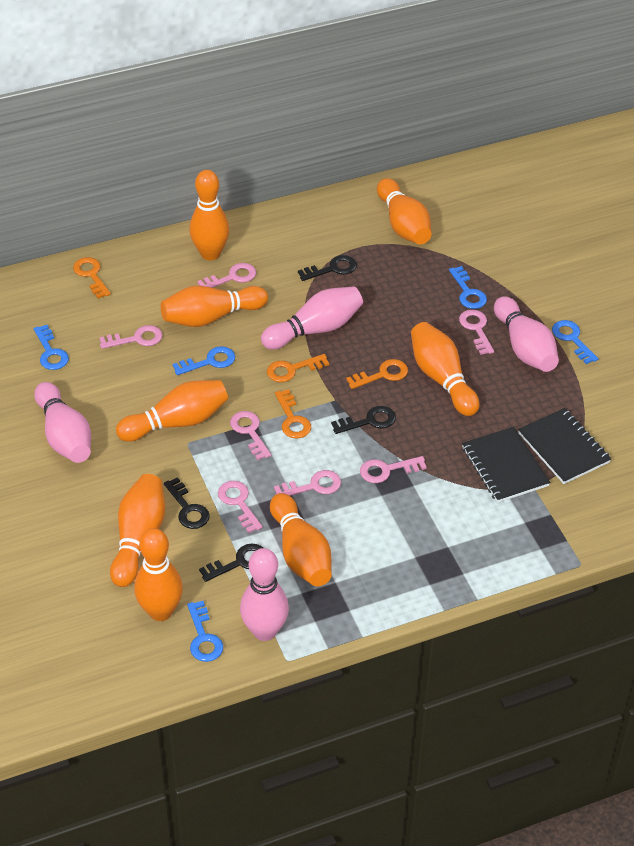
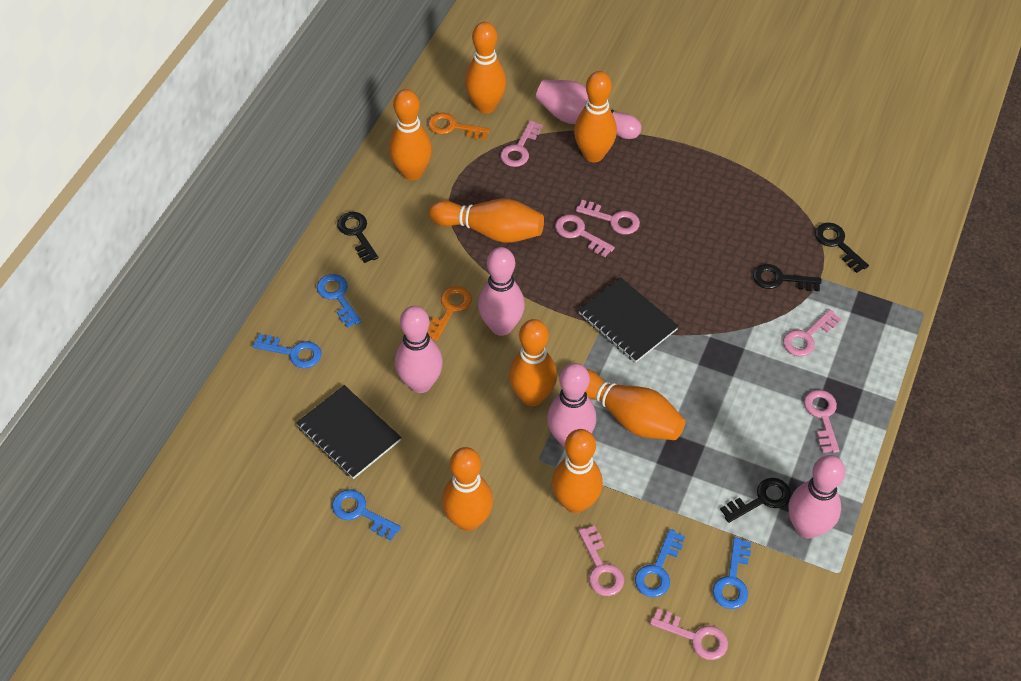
orange key: [73,257,111,299] [267,354,329,382] [275,389,311,439] [346,359,408,389] = 4 -> [427,286,472,341] [428,113,490,140] = 2
pink bowling pin: [34,382,91,463] [240,548,289,641] [261,286,363,350] [494,296,559,372] = 4 -> [395,306,443,393] [478,247,525,336] [535,79,642,139] [547,363,596,447] [789,455,845,539] = 5

